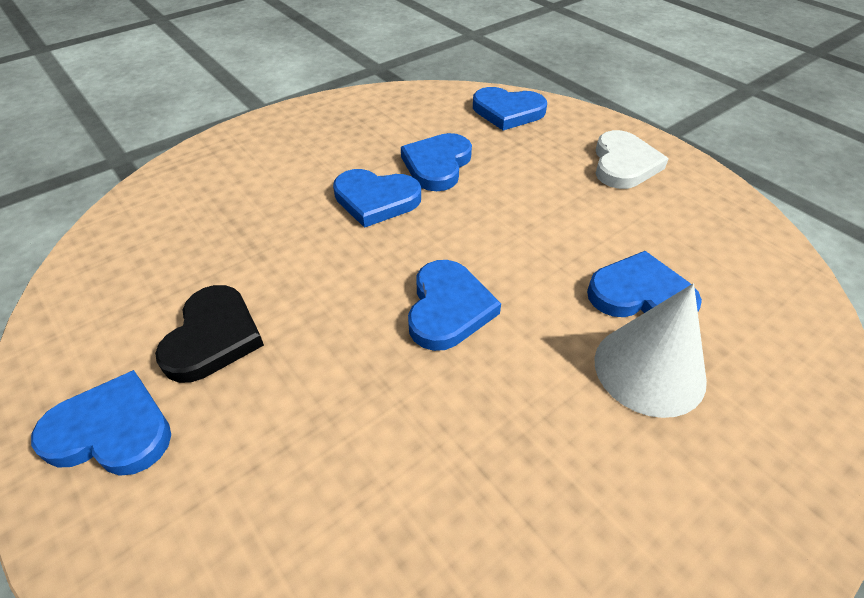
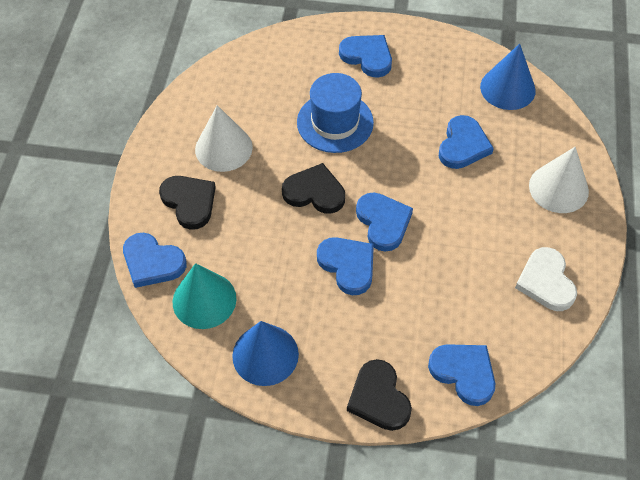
black heart: [155,285,264,383] = 1 -> [159,176,216,230] [282,163,345,214] [347,359,412,431] = 3
blue cone: none = 0 -> [232,321,299,386] [480,44,536,110] = 2
blue hat: none = 0 -> [297,73,374,153] = 1
turquoise cone: none = 0 -> [173,263,236,329] = 1
white cone: [594,283,707,418] = 1 -> [195,105,253,172] [529,147,589,213] = 2

